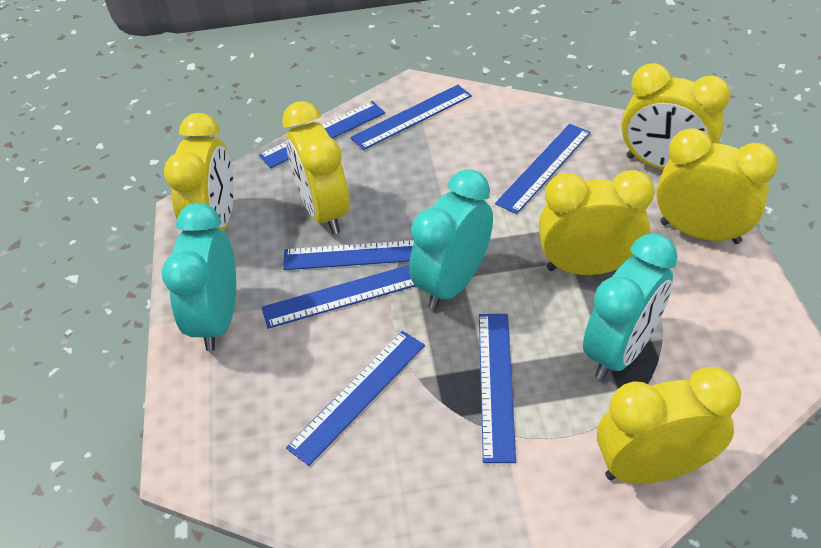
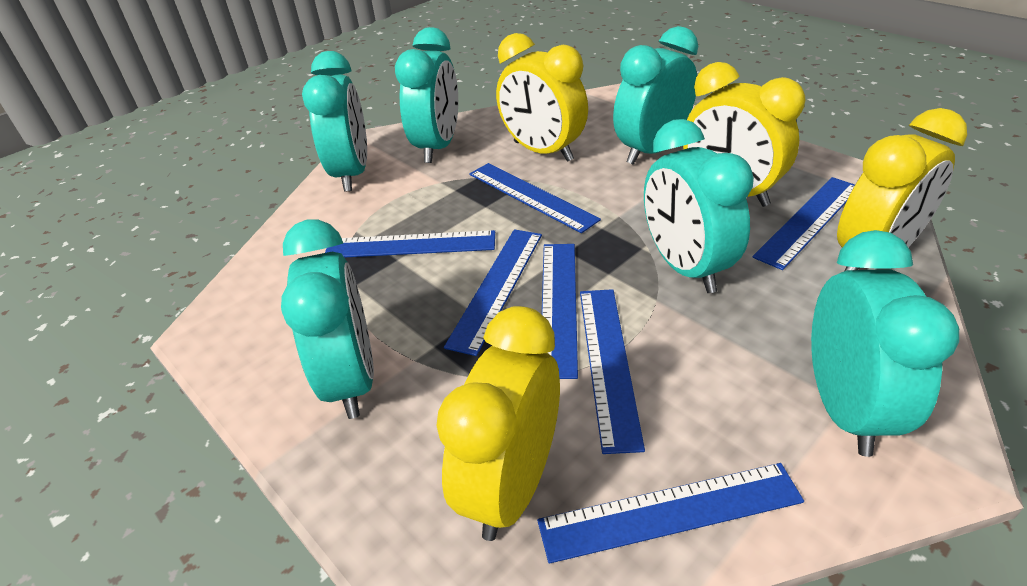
turquoise clock: [161,203,236,351] [409,169,493,309] [583,233,678,380] = 3 -> [281,220,374,419] [302,51,367,191] [395,27,458,163] [613,26,698,165] [644,119,754,293] [811,230,959,457] = 6
yellow clock: [164,113,234,231] [282,101,349,234] [539,170,654,275] [597,367,741,484] [621,63,730,170] [656,128,778,244] = 6 -> [436,306,560,541] [496,33,588,162] [683,62,805,207] [837,108,967,271] = 4

